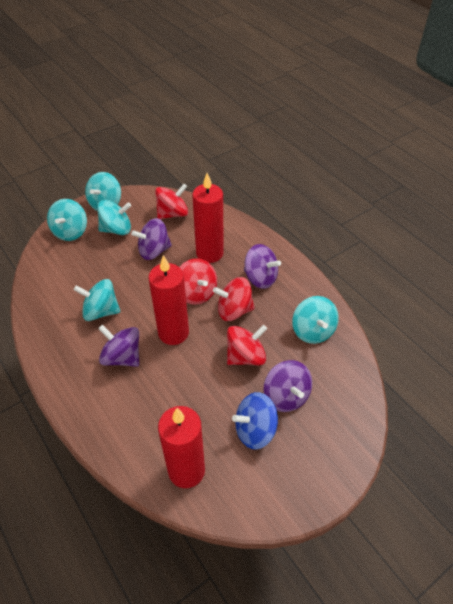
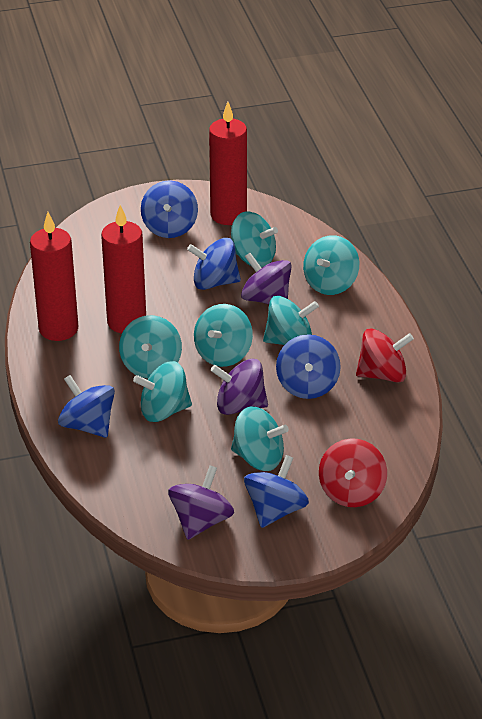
blue spinning top: [232,392,278,450] = 1 -> [58,375,115,438] [141,180,198,238] [187,238,241,290] [244,455,309,528] [276,334,341,399] = 5
purple spinning top: [98,325,139,367] [131,218,172,260] [244,244,281,289] [264,360,312,412] = 4 -> [168,465,234,540] [211,359,268,415] [241,253,292,304] = 3
red spinning top: [155,184,188,219] [180,258,217,305] [213,277,255,321] [227,325,267,365] = 4 -> [319,438,387,507] [356,328,414,383] = 2
turquoise spinning top: [47,199,87,241] [74,279,121,321] [85,172,121,211] [97,200,131,235] [292,296,339,344] = 5 -> [119,315,182,379] [133,361,192,422] [194,304,253,367] [231,211,278,268] [231,406,289,471] [263,296,319,345] [303,235,359,295] = 7

